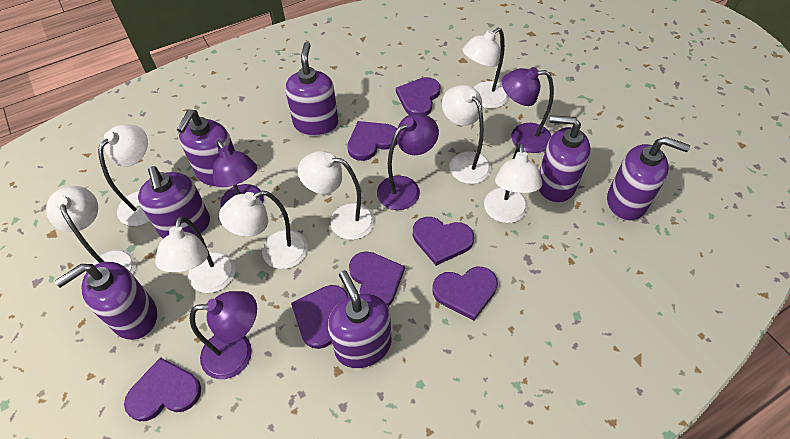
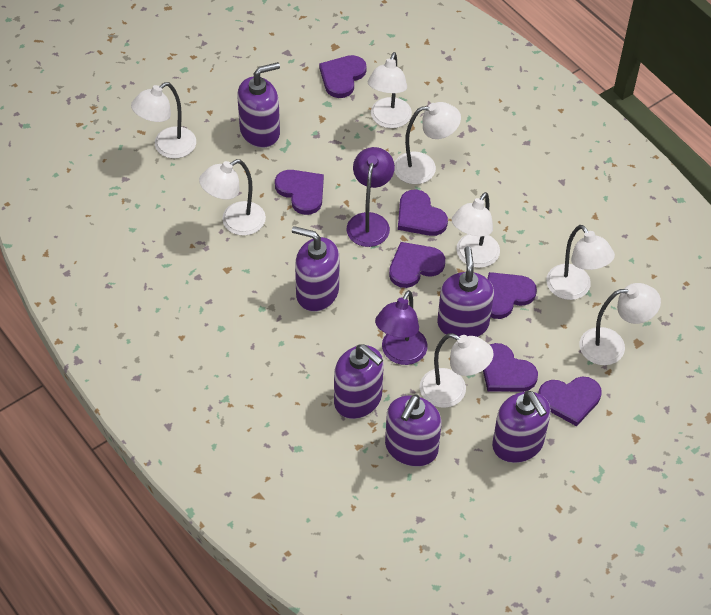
purple lamp: [190,291,257,379] [213,140,264,208] [377,114,439,210] [502,67,554,153] = 4 -> [346,147,395,247] [375,290,427,365] = 2
purple soap dispenser: [55,262,157,340] [138,166,210,239] [177,110,235,187] [285,42,338,136] [328,270,392,368] [539,115,591,203] [607,137,690,221] = 7 -> [237,62,280,148] [292,226,340,312] [334,344,384,419] [385,394,442,467] [437,246,494,339] [492,391,551,463] = 6

